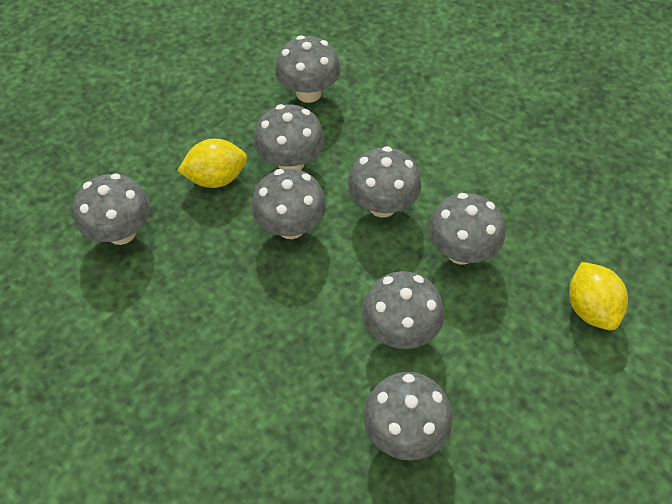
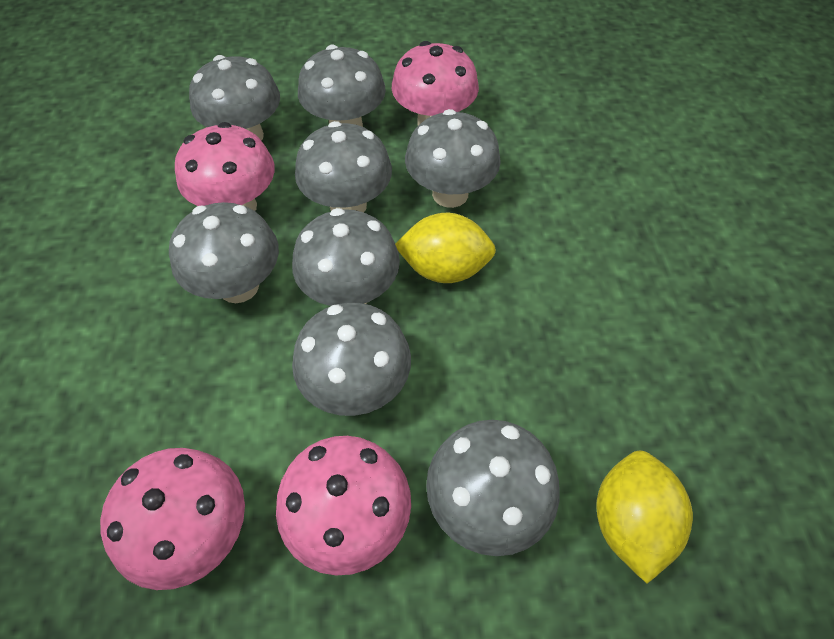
pink mushroom: none = 0 -> [100,448,245,590] [175,122,275,211] [276,436,411,576] [392,41,479,125] = 4

